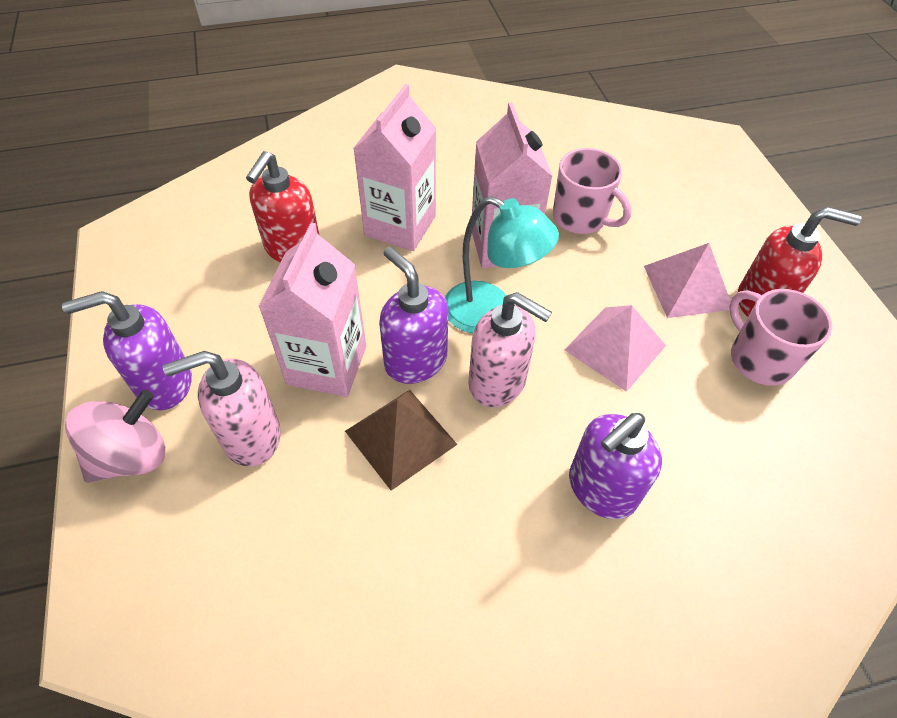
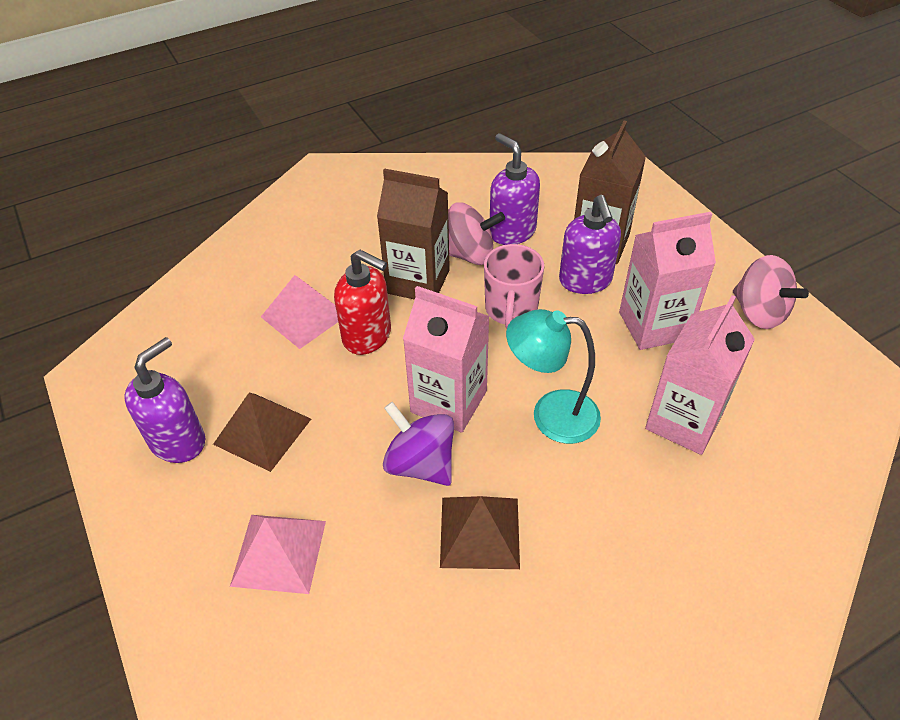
brown carton: none = 0 -> [377,169,450,300] [574,121,646,264] = 2
brown pyramid: [345,390,458,491] = 1 -> [213,393,311,472] [440,496,520,569] = 2
pink mug: [553,148,631,234] [729,289,832,386] = 2 -> [484,244,544,329] = 1
pink soap dispenser: [163,351,281,467] [468,292,552,407] = 2 -> none = 0
pink spinning top: [65,390,165,483] = 1 -> [448,203,505,265] [733,255,809,329] = 2
purple spinning top: none = 0 -> [383,402,454,486] = 1
red soap dispenser: [246,151,319,262] [738,207,862,317] = 2 -> [334,249,391,355] = 1

